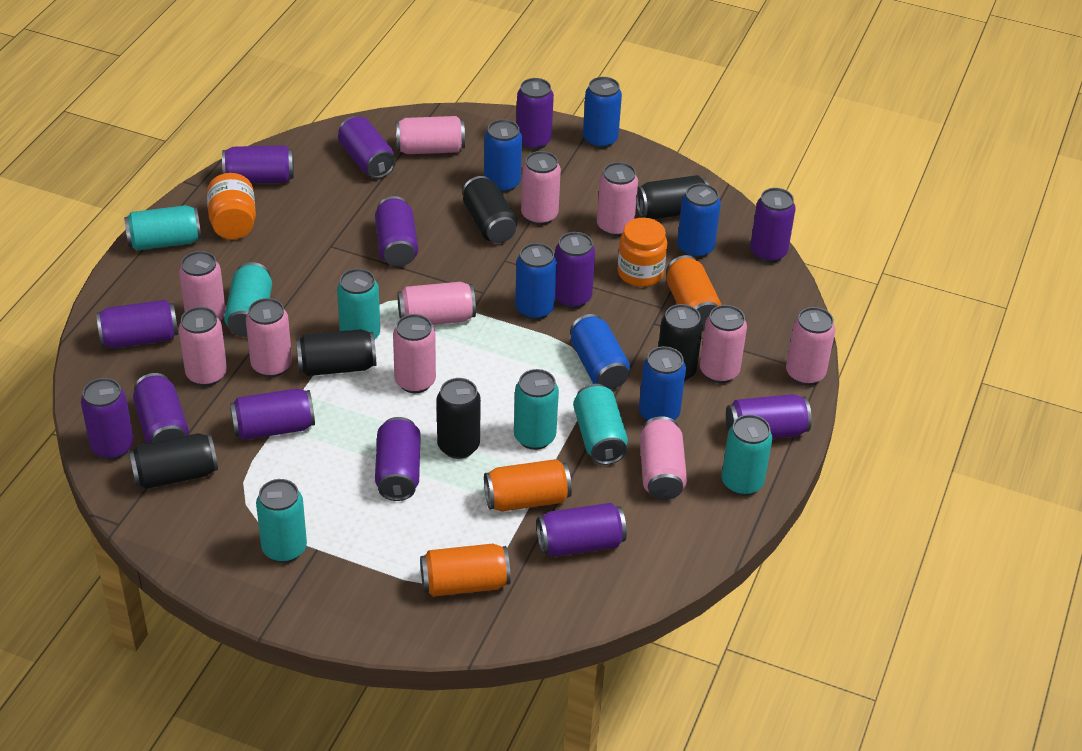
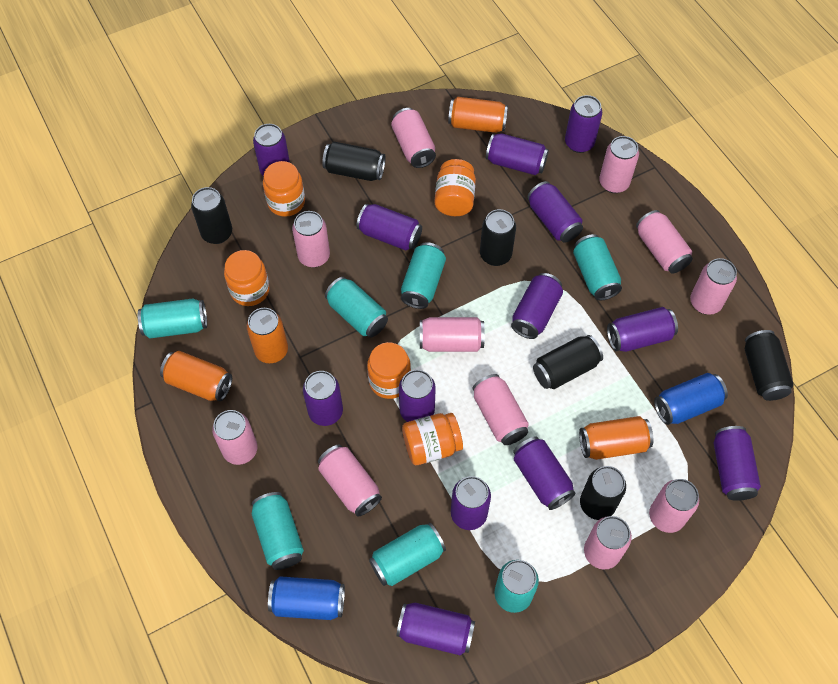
blue can: [484,119,522,193] [515,243,557,320] [570,314,630,390] [583,77,622,149] [639,346,686,421] [677,183,721,258] = 6 -> [268,576,345,620] [654,373,728,425] = 2
orange can: [420,544,511,597] [484,459,572,512] [666,255,722,328] = 3 -> [160,351,232,401] [247,308,288,363] [448,97,508,133] [579,416,653,460] = 4
orange jar: [207,173,256,239] [618,218,667,287] = 2 -> [224,250,270,306] [263,161,305,217] [367,342,411,399] [402,413,463,465] [434,159,476,216] = 5

